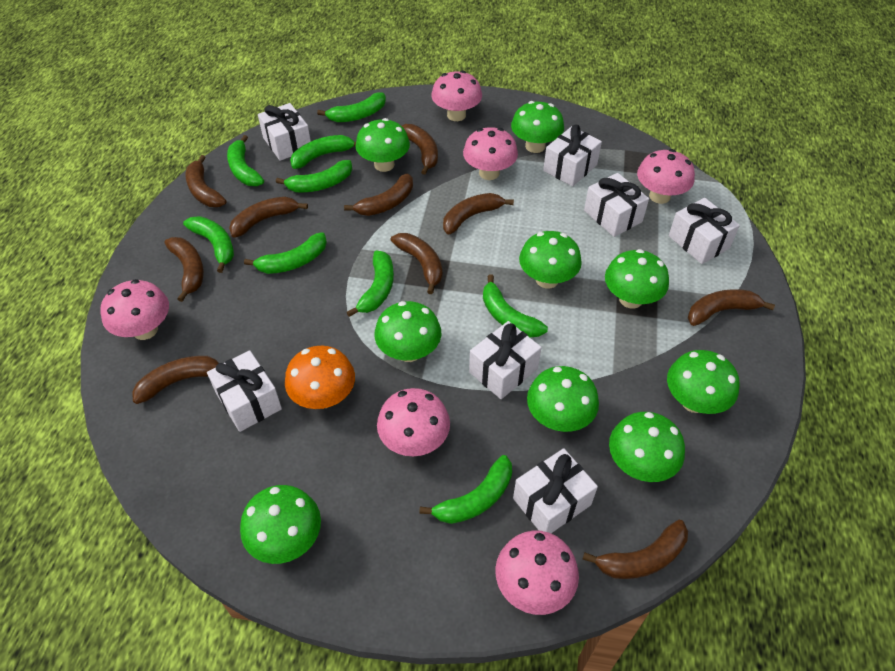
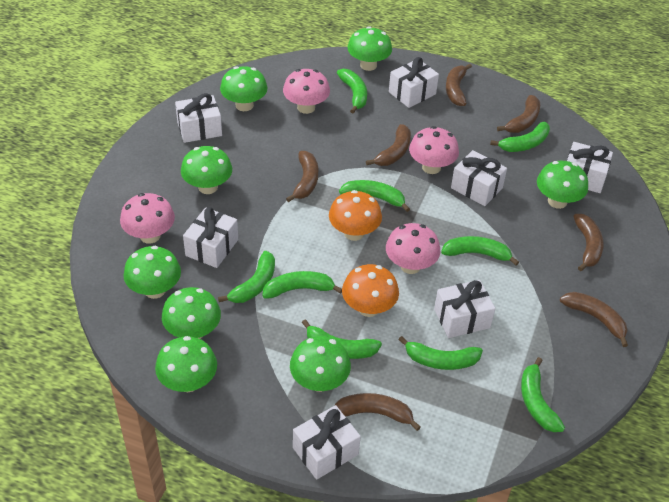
brown banana: [132,356,219,404] [165,237,204,302] [186,155,226,207] [229,197,308,238] [344,173,413,216] [391,233,442,294] [402,124,438,175] [443,193,514,234] [583,520,688,579] [688,289,775,326] = 10 -> [286,151,318,202] [335,393,421,431] [366,124,411,166] [446,64,472,106] [497,95,540,133] [560,292,628,347] [573,214,604,271] = 7
green mushroom: [240,485,321,564] [355,118,410,172] [374,301,441,362] [511,101,564,153] [519,231,582,289] [527,366,599,432] [605,249,669,309] [609,412,685,482] [667,350,740,414] = 9 -> [123,246,181,299] [155,336,217,392] [162,287,221,339] [181,146,232,194] [220,66,268,111] [290,336,351,392] [347,26,392,71] [537,161,588,209] = 8
orange mushroom: [285,346,355,409] = 1 -> [329,190,382,241] [342,264,399,317] = 2
pink mushroom: [100,279,169,340] [377,388,450,456] [431,70,482,121] [463,127,518,180] [495,531,579,615] [637,149,695,204] = 6 -> [120,193,175,244] [283,69,330,114] [386,223,440,274] [409,126,459,174] = 4

